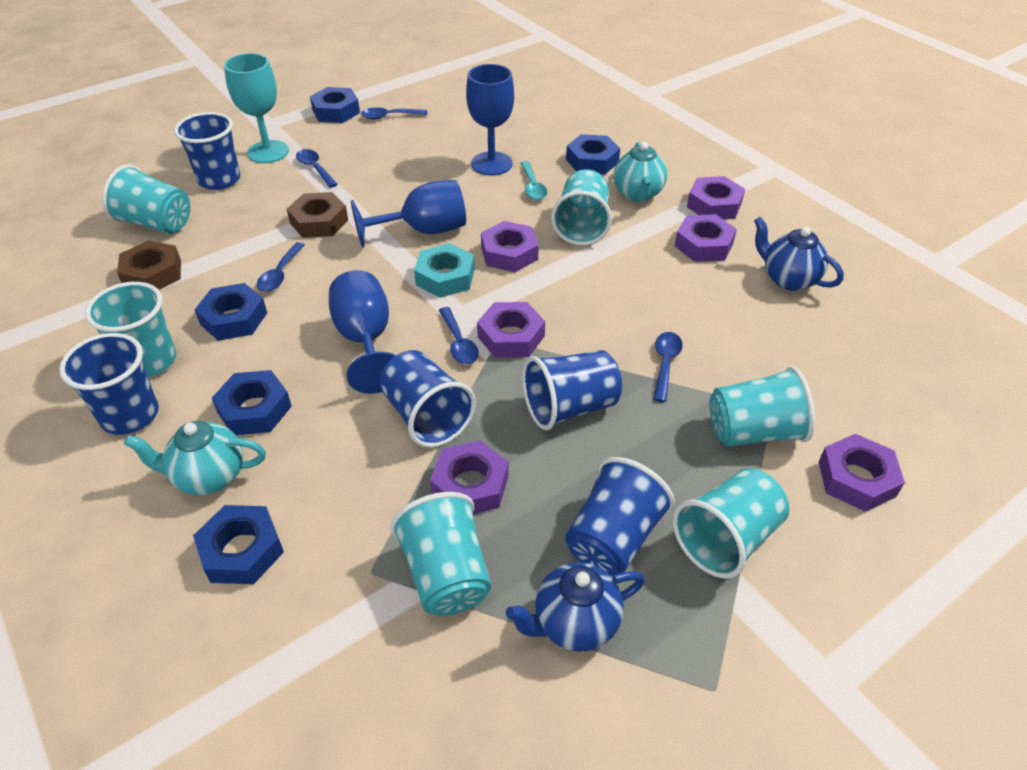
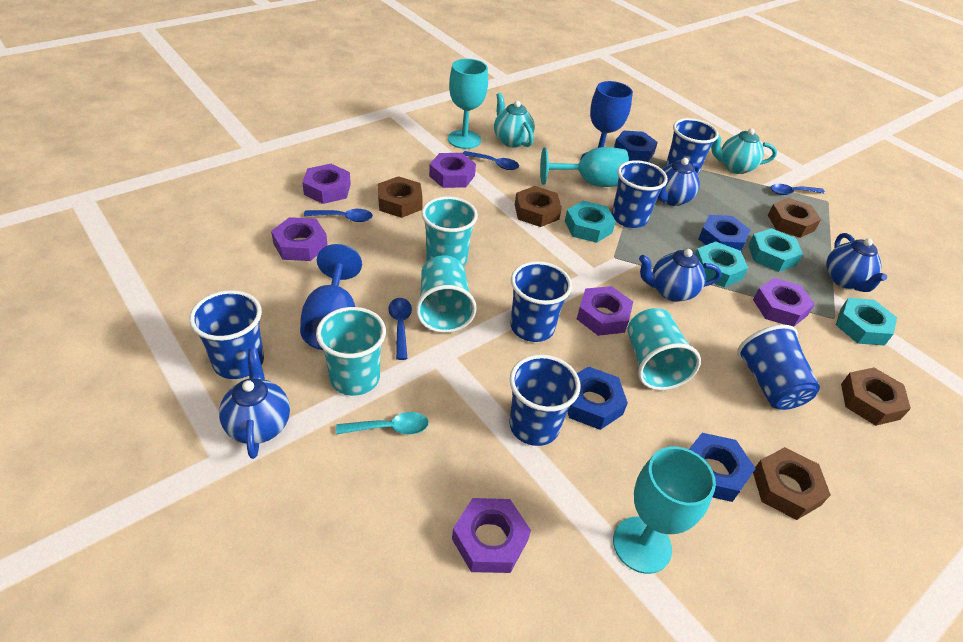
blue cup: [59,333,159,435] [174,112,240,190] [380,350,476,448] [522,350,622,430] [565,457,675,576] = 5 -> [189,290,264,379] [509,355,580,446] [511,261,572,342] [612,160,668,228] [665,118,719,175] [737,325,820,410] = 6
blue goblet: [329,270,396,394] [351,180,466,248] [466,64,514,176] = 3 -> [300,244,362,350] [581,81,633,159] = 2
blue nut: [193,505,284,584] [195,283,267,341] [212,370,292,435] [310,87,360,123] [566,134,620,175] = 5 -> [567,366,628,430] [614,130,658,162] [689,433,756,502] [698,215,751,251] = 4
blue spoon: [257,242,305,292] [296,149,338,188] [361,107,428,119] [439,307,479,364] [653,332,683,402] = 5 -> [304,209,373,222] [388,298,412,360] [463,151,519,170] [770,184,825,195] = 4
blue teapot: [506,562,645,651] [754,217,844,291] = 2 -> [219,348,290,459] [639,249,721,302] [657,158,700,206] [826,233,887,292] = 4
brown nut: [117,241,181,290] [287,192,348,238] = 2 -> [378,176,423,218] [515,186,562,227] [753,447,831,520] [768,198,821,238] [841,367,911,426] = 5
turquoise cup: [85,282,176,377] [102,164,191,234] [390,492,491,616] [551,169,612,246] [673,468,789,579] [710,366,815,446] = 6 -> [316,307,386,396] [416,255,477,333] [421,196,478,266] [627,308,701,390] = 4
turquoise goblet: [224,53,289,163] = 1 -> [448,59,488,149] [540,147,629,187] [613,446,716,574] = 3
turquoise nut: [414,243,475,298] = 1 -> [565,201,616,243] [695,241,748,287] [748,228,803,272] [836,298,897,346] = 4

